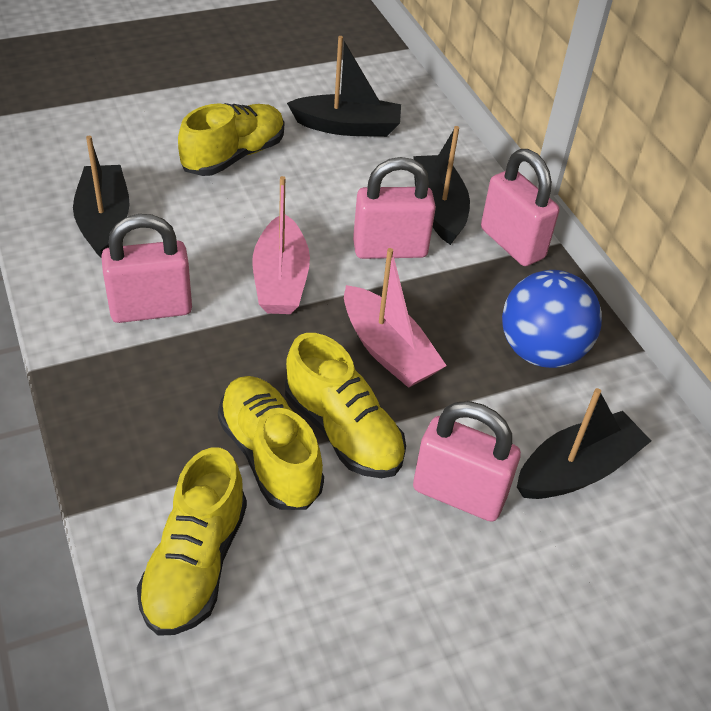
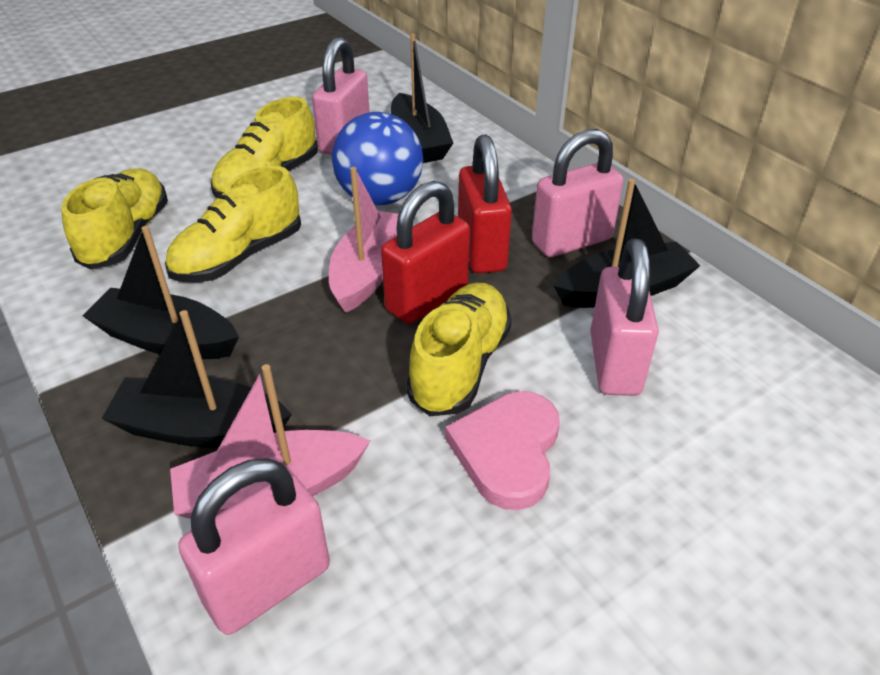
pink heart: none = 0 -> [445,391,560,510] = 1
red padlock: none = 0 -> [381,181,470,324] [458,135,512,274] = 2

